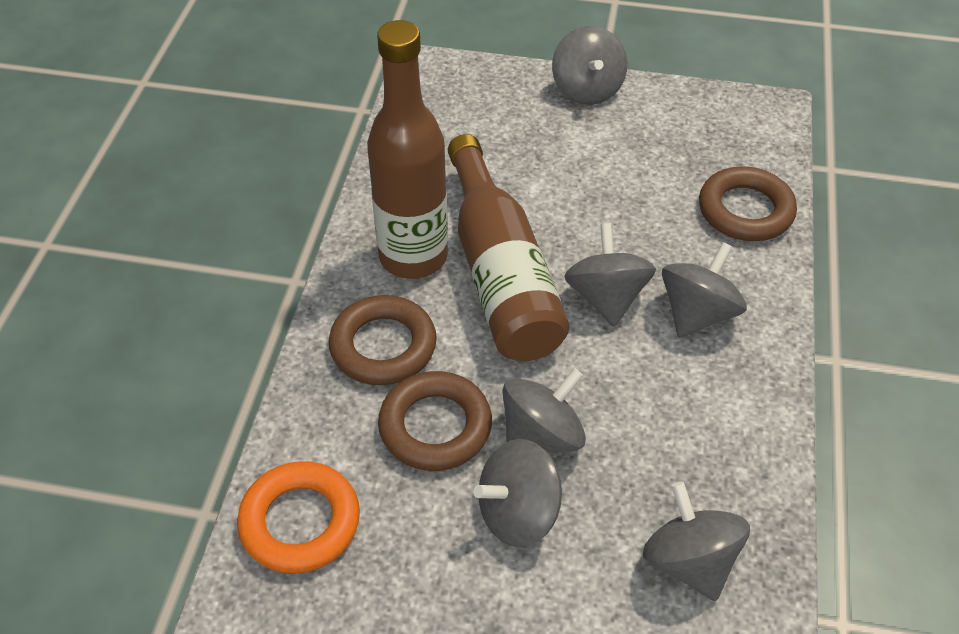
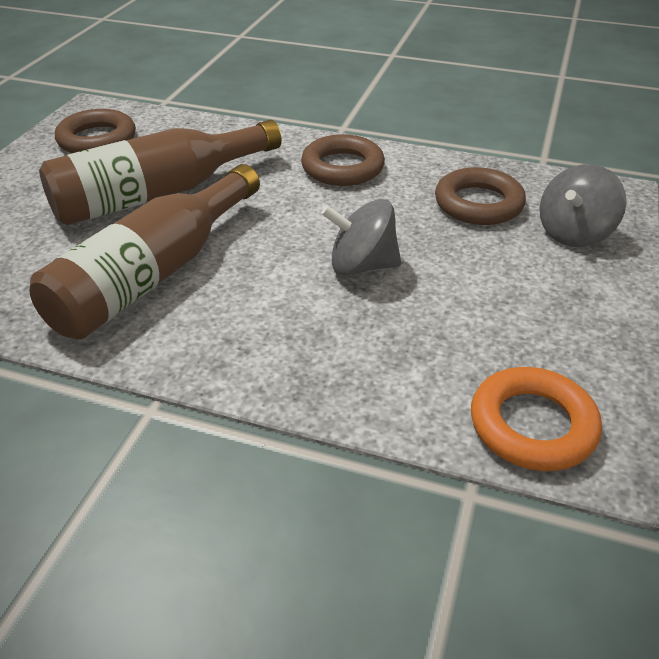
grey spinning top: [474,439,562,547] [502,368,586,453] [552,26,627,105] [564,223,656,327] [643,481,750,601] [662,242,747,338] = 6 -> [321,199,401,276] [540,164,626,247] = 2

